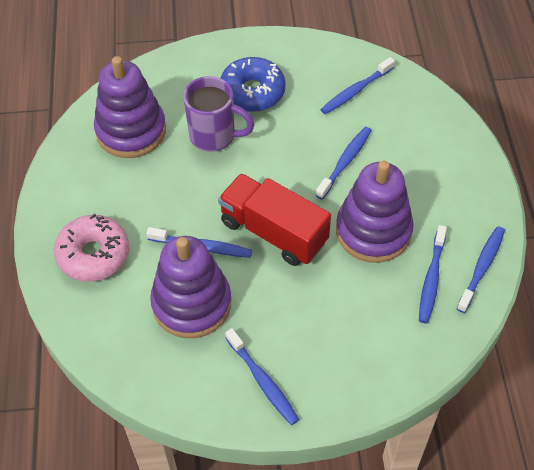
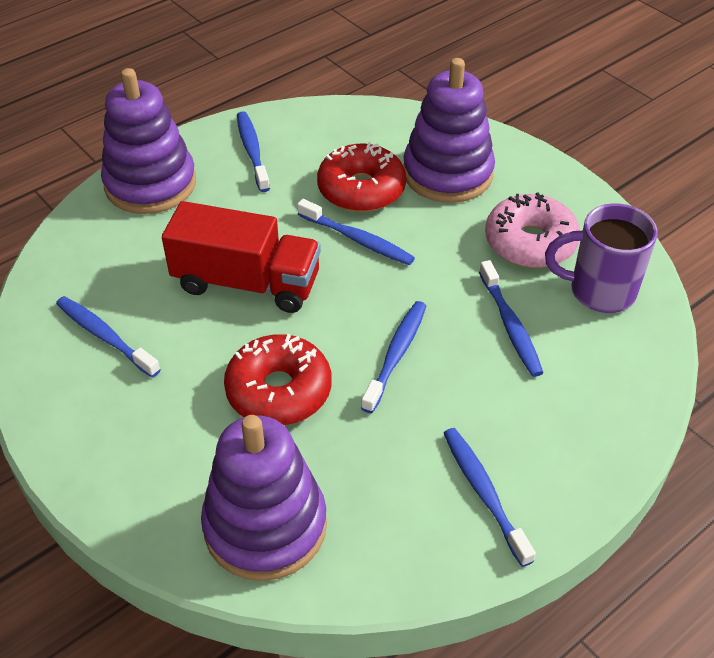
blue donut: [220,57,286,112] = 1 -> none = 0
red donut: none = 0 -> [224,334,331,425] [317,142,406,212] = 2

